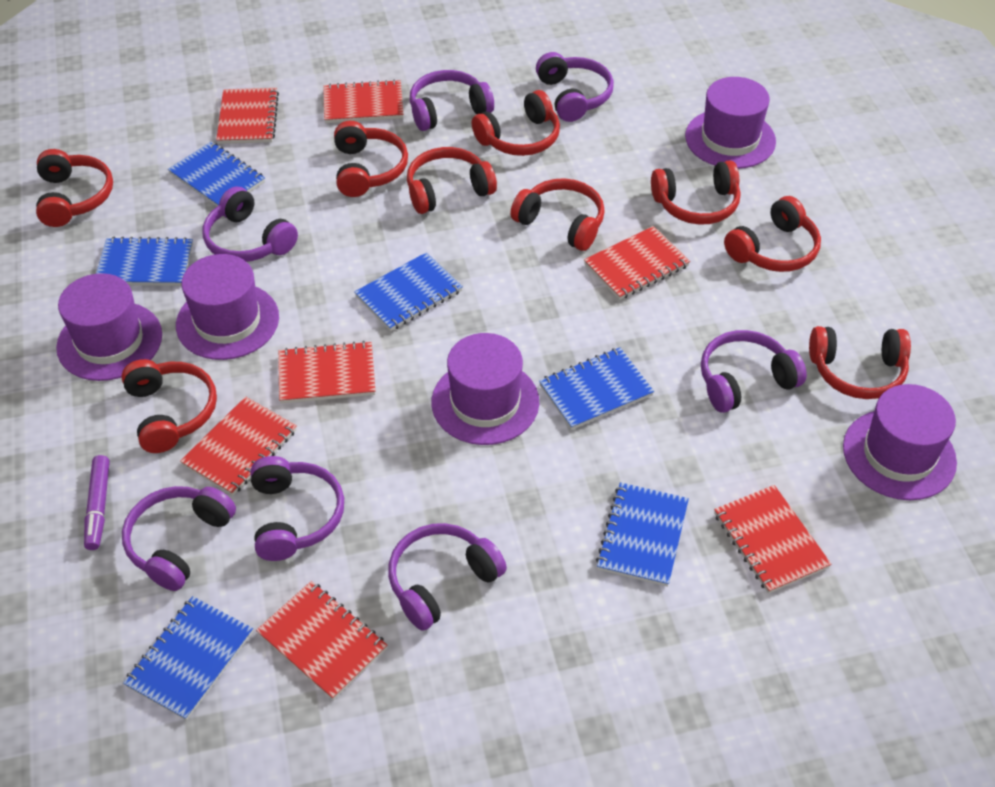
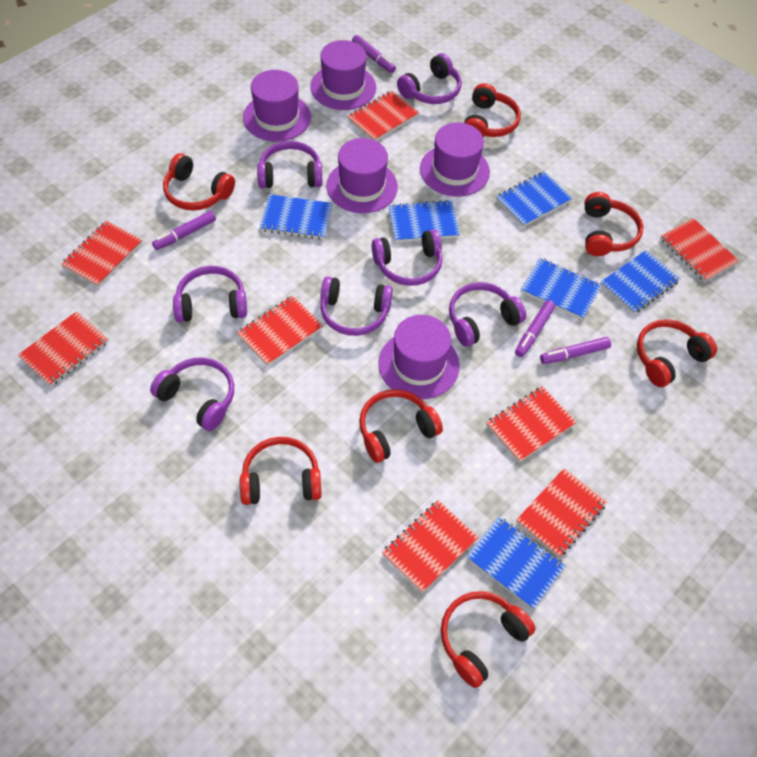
purple marker: [84,455,110,550] = 1 -> [152,211,216,250] [352,35,396,73] [515,300,555,357] [540,337,611,364] = 4
red headphones: [36,149,113,227] [121,359,217,453] [334,121,408,197] [407,147,497,214] [472,90,560,156] [510,178,605,251] [651,160,740,225] [724,196,821,272] [809,326,911,399] = 9 -> [163,153,235,211] [240,437,322,505] [359,389,443,463] [441,591,536,688] [464,83,521,138] [584,192,643,256] [637,319,717,387] = 7
red notebook: [180,397,297,496] [216,88,279,144] [256,581,387,700] [278,341,375,404] [323,80,404,123] [584,226,690,300] [714,485,831,594] = 7 -> [18,311,109,386] [61,220,142,287] [237,296,323,366] [347,91,419,141] [382,500,478,593] [486,386,576,462] [516,468,607,557] [660,218,739,282] = 8

